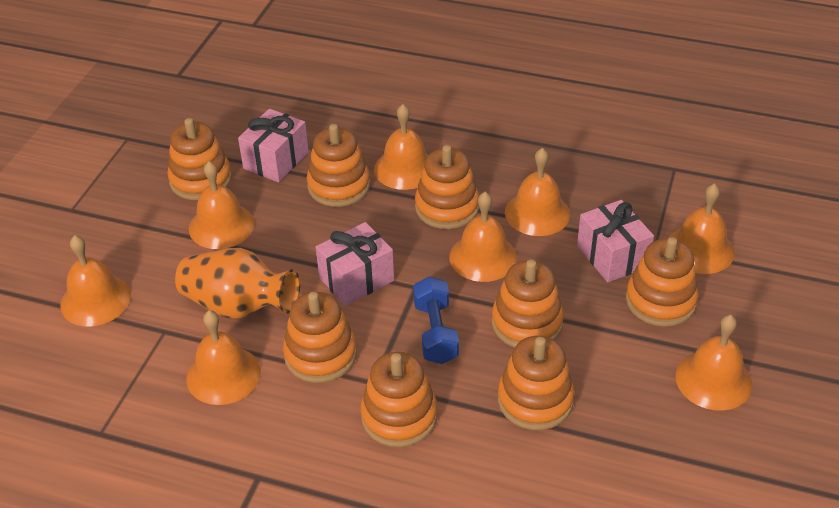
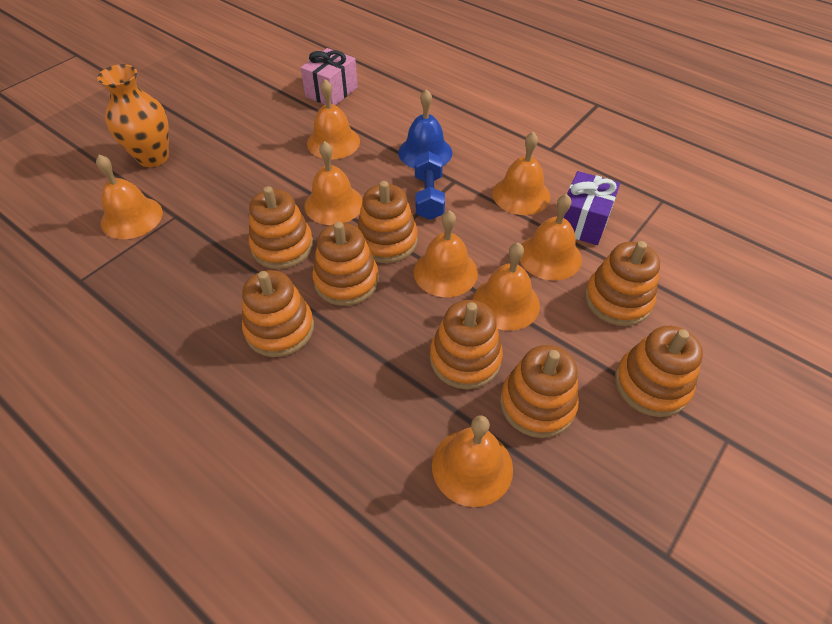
blue bell: none = 0 -> [398,89,452,169] = 1
pink gift: [238,109,309,182] [316,222,394,306] [577,200,654,282] = 3 -> [301,48,358,105] = 1
purple gift: none = 0 -> [564,171,620,245] = 1

